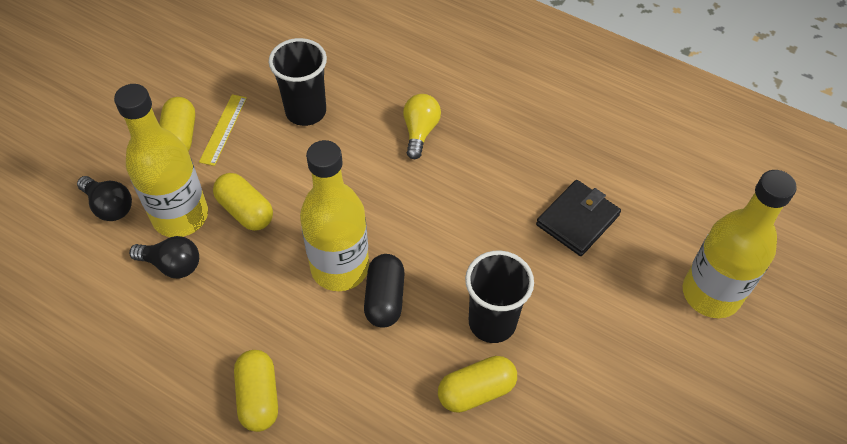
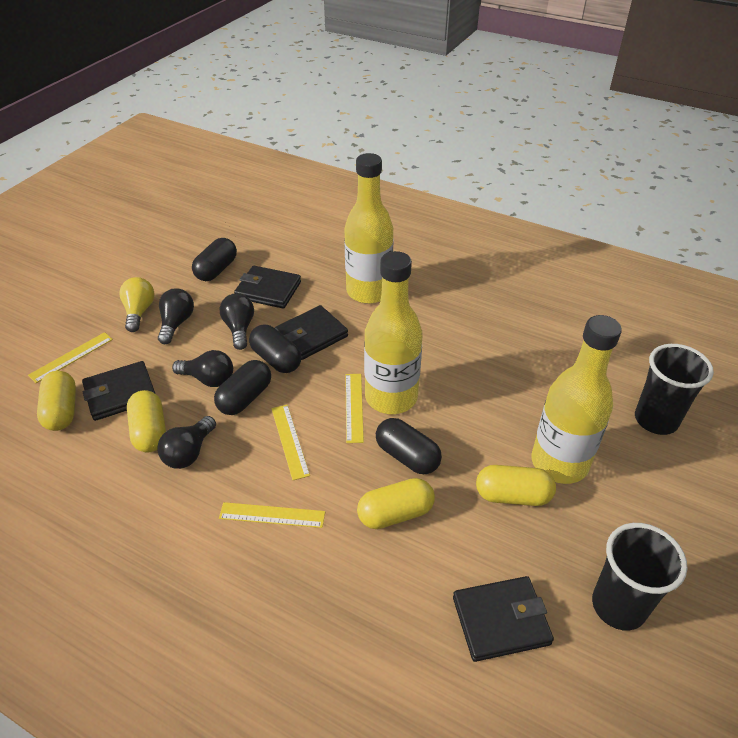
black capsule: [364,254,405,328] = 1 -> [192,238,237,281] [214,360,271,415] [249,325,301,373] [376,418,442,474] = 4
black light bulb: [77,176,132,221] [129,236,199,278] = 2 -> [157,416,216,469] [158,288,194,344] [172,350,233,387] [220,293,254,350] = 4
black wallet: [536,180,621,256] = 1 -> [82,361,155,421] [234,266,301,309] [275,305,348,360] [453,576,554,662] = 4
yellow ruler: [199,94,247,166] = 1 -> [28,332,113,383] [219,502,325,528] [271,405,310,480] [345,374,364,443] = 4

